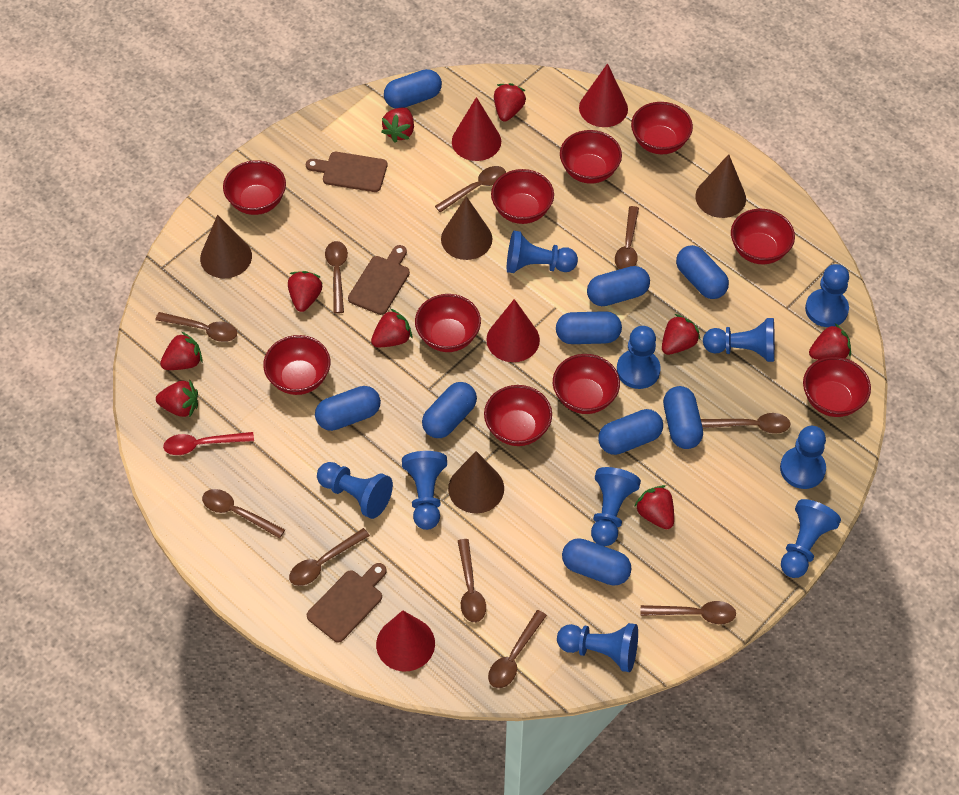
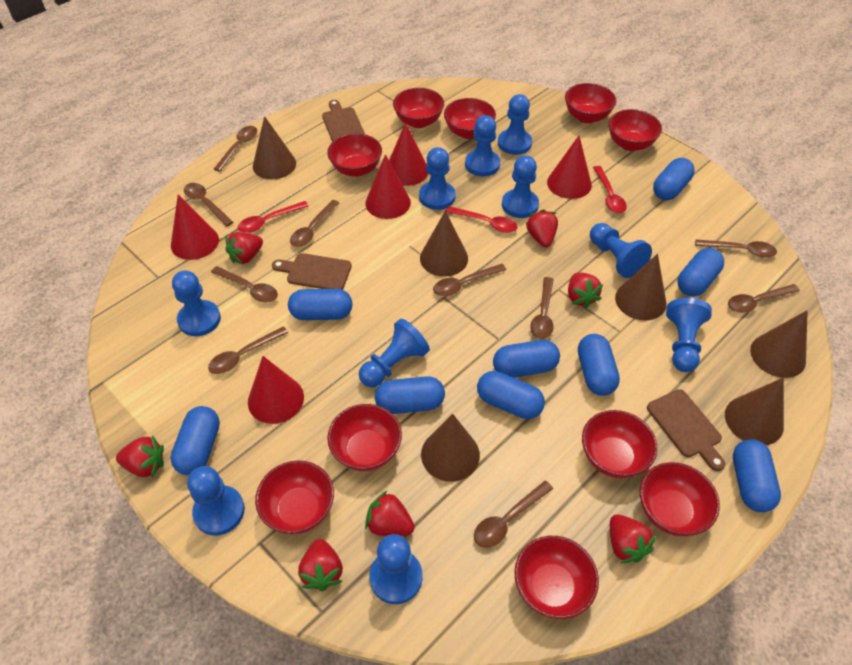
brown cone: [200,215,252,278] [441,196,492,260] [448,451,504,513] [695,154,746,218] = 4 -> [253,116,296,179] [420,211,468,276] [421,414,480,482] [615,254,667,321] [725,378,784,445] [750,310,808,378] = 6
red cone: [376,610,435,671] [452,97,501,161] [486,299,540,362] [579,63,628,127] = 4 -> [171,195,219,260] [248,356,304,424] [365,154,411,219] [389,122,428,186] [547,136,592,199] = 5
red spoon: [163,432,254,455] = 1 -> [237,201,309,233] [445,206,518,233] [593,166,627,213] = 3
red strawberry: [156,380,198,418] [160,332,203,370] [288,271,323,312] [371,309,412,347] [381,108,414,143] [494,83,526,122] [634,485,674,529] [662,314,700,355] [809,323,851,360] = 9 -> [116,435,164,477] [225,232,263,265] [298,539,343,591] [365,491,415,536] [526,210,558,247] [568,273,603,308] [610,514,656,563] = 7

